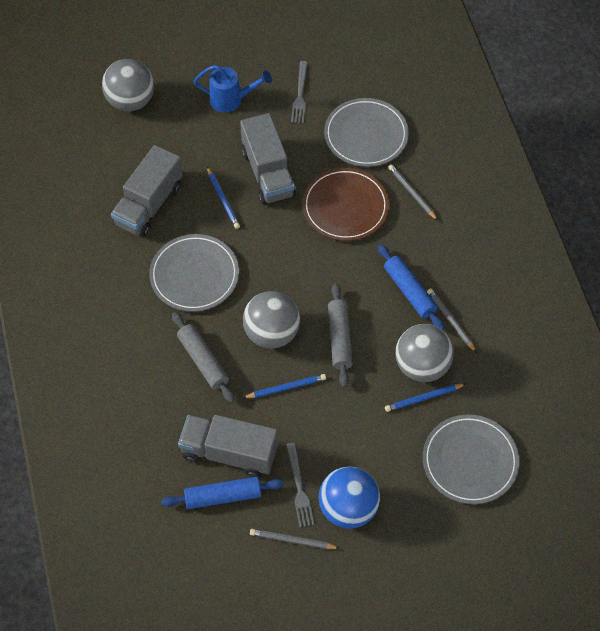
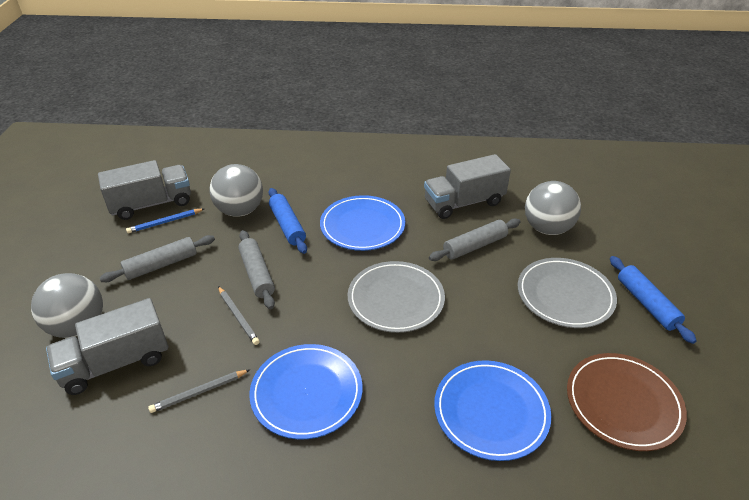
blue ball: [319,467,380,529] = 1 -> none = 0
blue pencil: [207,167,240,229] [243,374,326,398] [385,384,465,412] = 3 -> [126,209,204,233] = 1
blue plate: none = 0 -> [249,344,362,439] [320,195,405,251] [434,360,551,461] = 3
blue watering can: [194,65,272,113] = 1 -> none = 0
grey fork: [286,443,314,527] [291,61,308,123] = 2 -> none = 0
grey pencil: [250,529,340,549] [388,164,438,221] [427,288,477,353] = 3 -> [148,369,250,413] [218,286,260,345] = 2
grey plate: [149,234,239,312] [324,98,409,167] [423,415,519,504] = 3 -> [348,261,445,333] [518,258,617,328] = 2
grey rolling pin: [172,312,235,403] [328,283,353,387] = 2 -> [100,235,215,282] [238,230,275,309] [429,219,521,261] = 3

